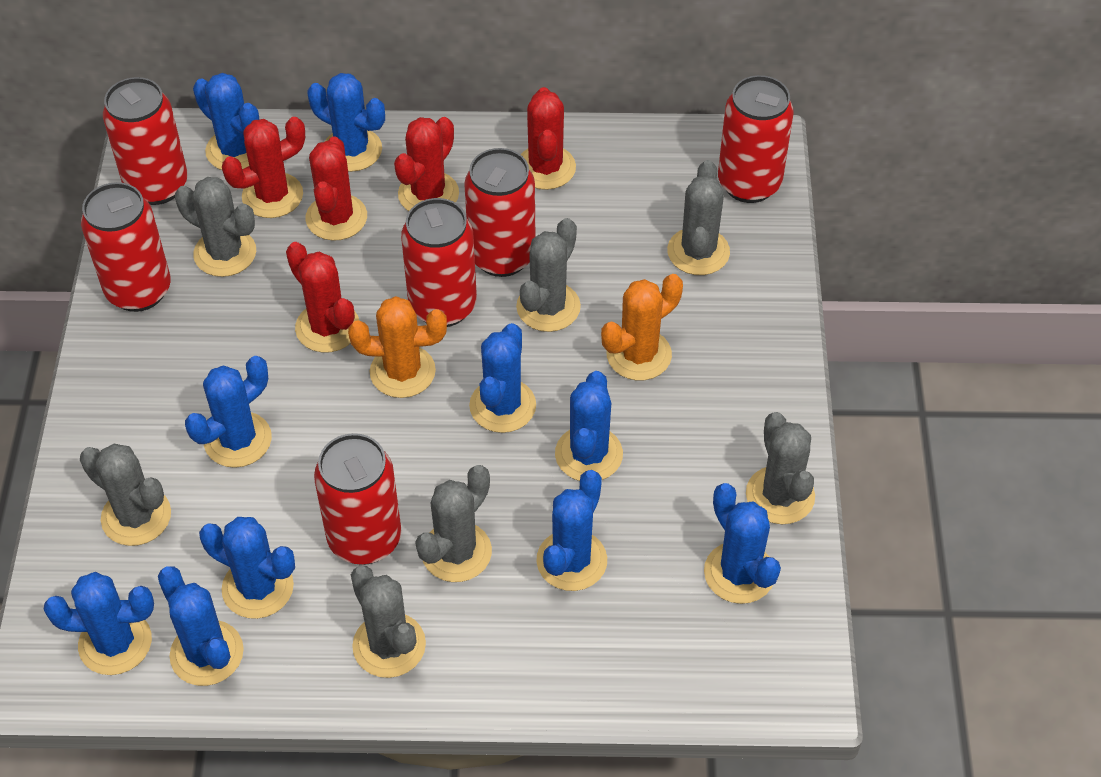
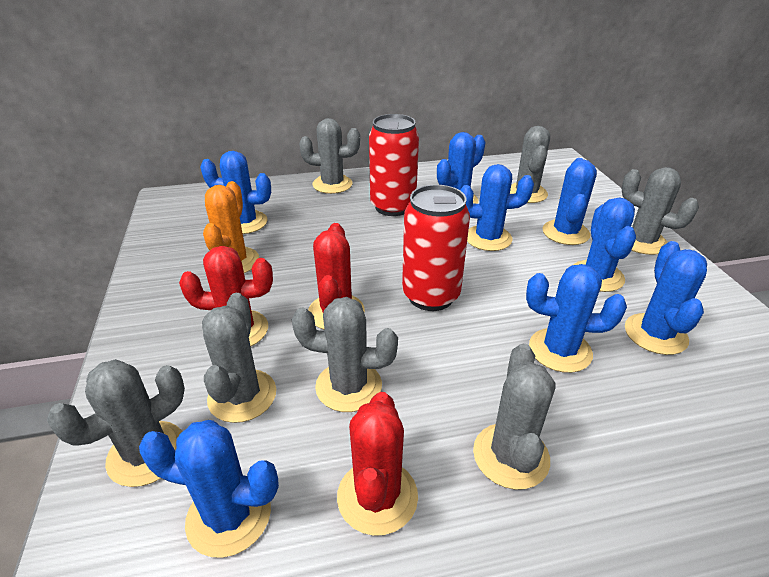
blue cactus: [43,572,154,675] [158,566,244,686] [185,356,272,468] [193,73,260,170] [199,517,295,619] [307,73,385,172] [469,323,536,433] [536,470,607,591] [555,371,623,481] [704,483,781,604] = 10 -> [139,420,279,558] [200,151,271,234] [437,132,485,204] [460,164,534,251] [526,264,627,373] [542,158,597,245] [573,197,636,292] [625,241,707,355] = 8
orange cactus: [348,296,447,398] [601,274,683,380] = 2 -> [203,181,259,273] = 1
red cactus: [222,117,305,218] [286,242,360,353] [306,137,367,241] [394,117,459,211] [520,87,576,190] = 5 -> [179,246,273,346] [308,223,365,329] [337,392,418,536] = 3
red can: [81,182,171,312] [103,77,188,205] [314,433,401,565] [401,198,477,327] [464,148,535,277] [718,75,794,203] = 6 -> [369,114,419,216] [402,185,470,311] = 2

